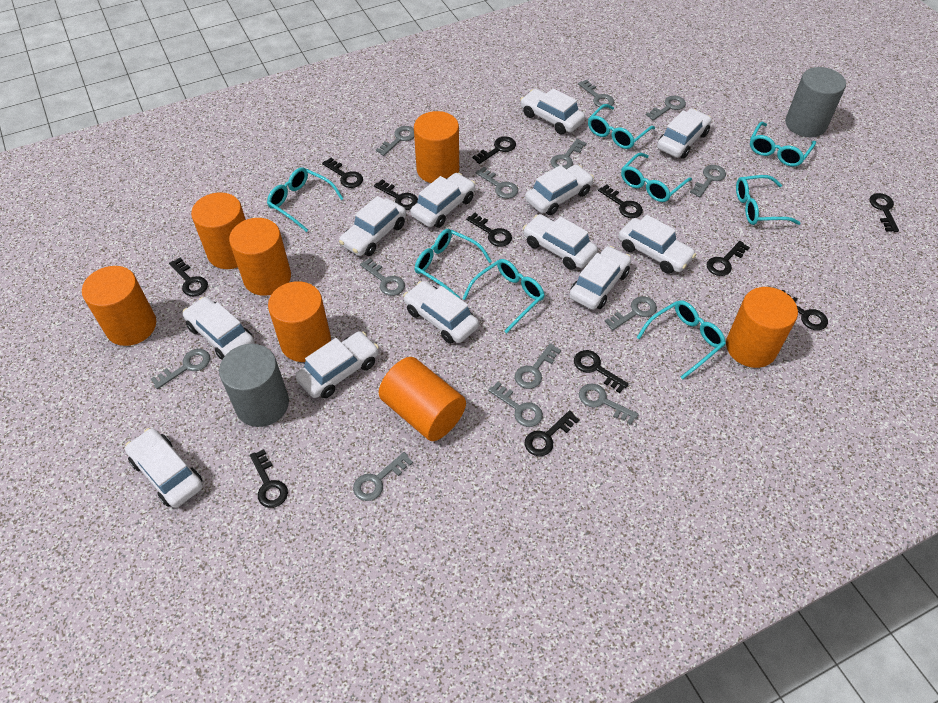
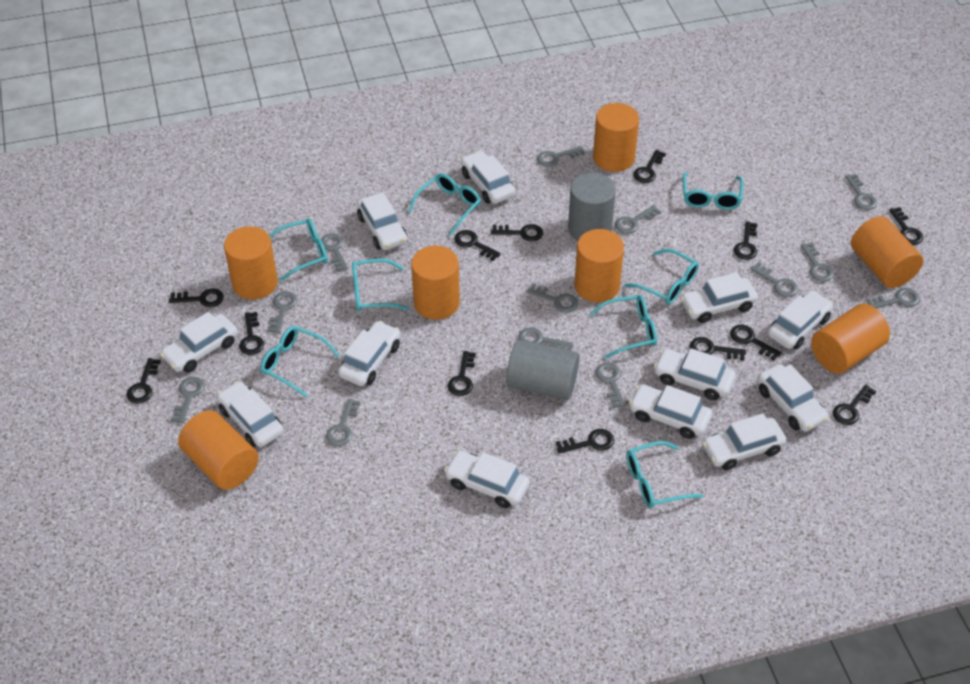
black key: [169,258,208,296] [250,449,288,508] [322,158,363,188] [374,179,418,210] [466,213,512,247] [472,136,516,164] [525,410,579,456] [574,350,629,393] [598,184,643,218] [707,241,750,276] [781,289,828,330] [870,193,899,232] = 12 -> [126,358,161,404] [169,289,224,307] [239,312,264,355] [448,351,476,396] [454,230,501,261] [491,224,543,241] [556,429,614,454] [633,150,666,183] [690,337,746,360] [730,325,782,361] [734,221,757,260] [833,384,876,425] [889,207,923,245] = 13

